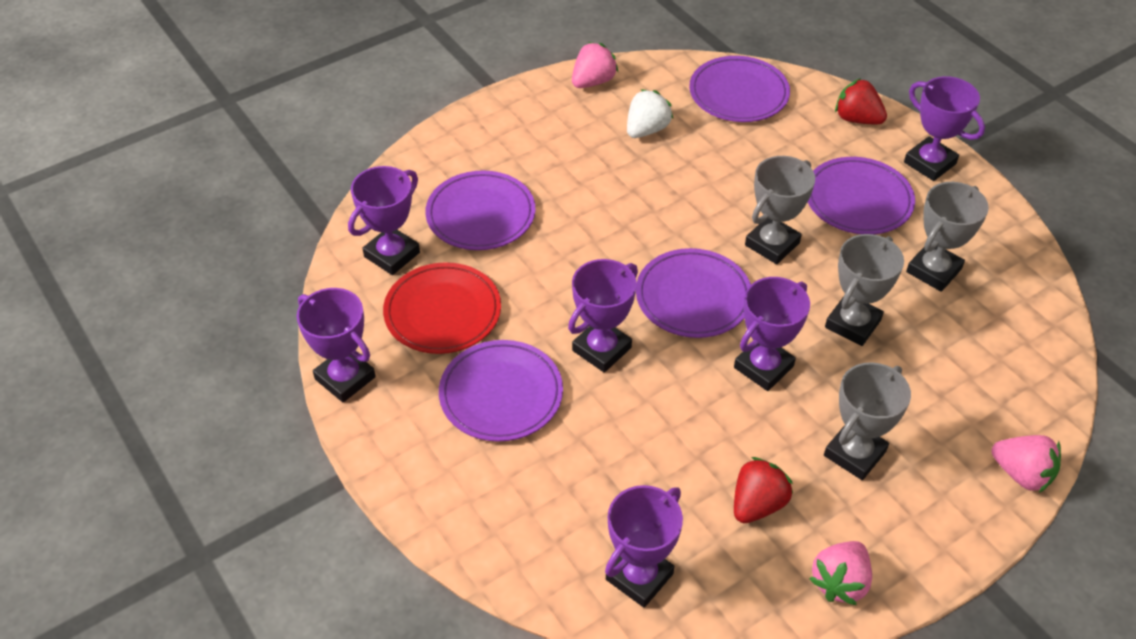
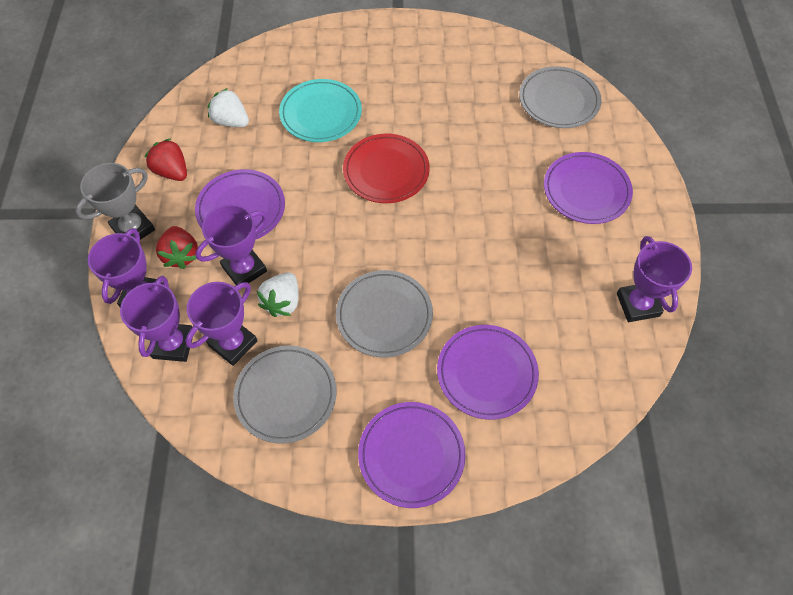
grey plate: none = 0 -> [233,346,337,444] [336,270,433,357] [519,66,601,128] = 3
grey trophy: [745,156,815,264] [824,362,911,480] [825,234,904,346] [906,182,989,292] = 4 -> [75,163,155,240] = 1
pink strawberry: [572,42,618,88] [809,541,872,605] [992,435,1061,493] = 3 -> none = 0
purple plate: [425,171,536,250] [439,340,563,442] [636,248,751,338] [689,56,790,122] [808,157,915,234] = 5 -> [195,169,285,240] [358,402,466,508] [437,325,539,420] [544,152,633,224] = 4
purple trophy: [297,288,376,402] [348,166,420,275] [568,259,638,373] [605,485,683,608] [734,277,810,391] [904,76,985,181] = 6 -> [88,228,163,307] [120,276,193,362] [185,282,257,366] [195,204,267,285] [617,236,692,322] = 5
turquoise plate: none = 0 -> [279,79,362,142] = 1
white strawberry: [627,89,673,138] = 1 -> [208,88,249,127] [257,272,299,317] = 2

